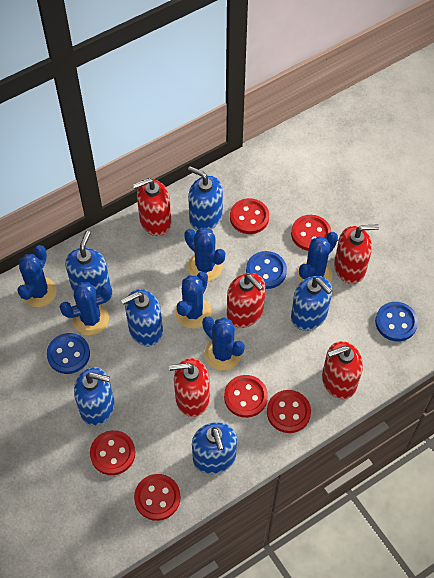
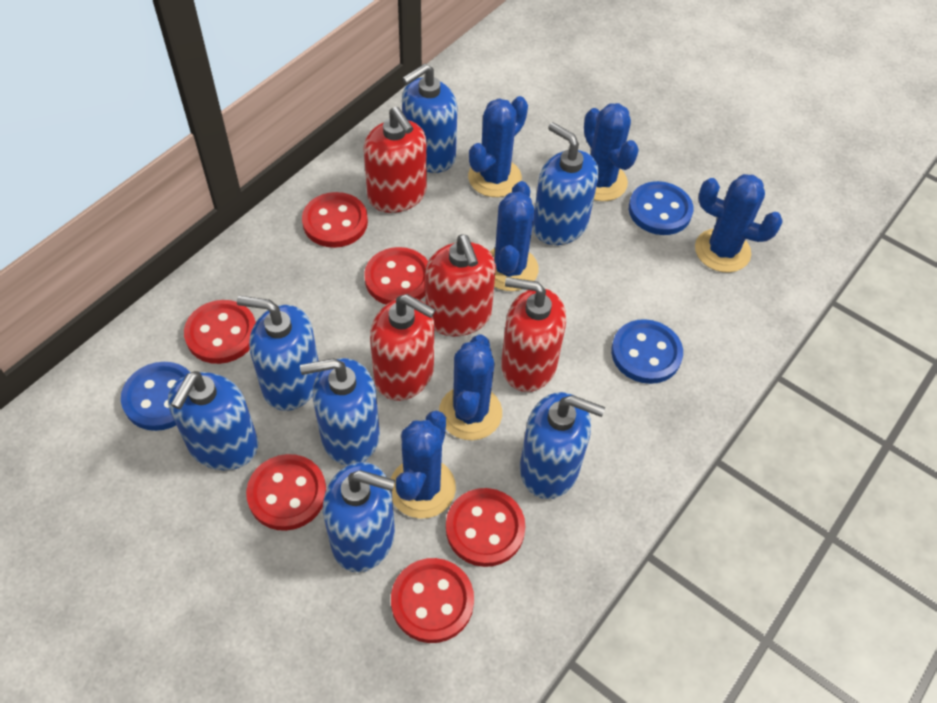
blue soap dispenser: [65,231,110,294] [74,367,115,426] [121,289,163,346] [188,166,223,230] [192,422,237,474] [291,276,332,331] = 6 -> [168,371,258,470] [237,296,319,411] [300,358,380,466] [323,462,395,572] [402,63,457,173] [520,392,605,499] [533,122,599,245] = 7
red soap dispenser: [133,178,172,236] [169,358,210,417] [227,273,266,328] [322,341,363,399] [334,225,379,284] = 5 -> [364,107,427,213] [370,294,436,401] [425,235,496,336] [501,277,566,392] = 4

